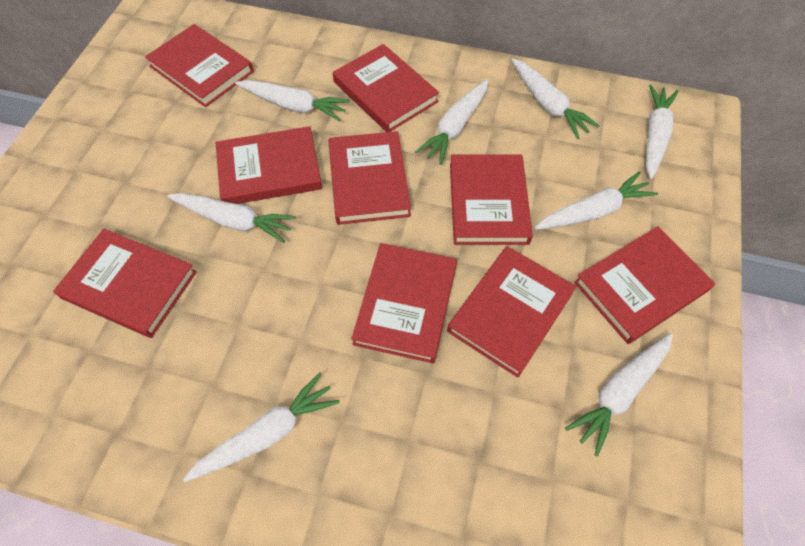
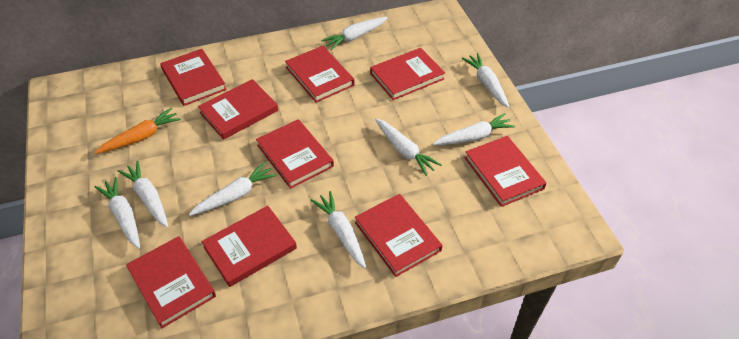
orange carrot: none = 0 -> [95,108,181,154] = 1

